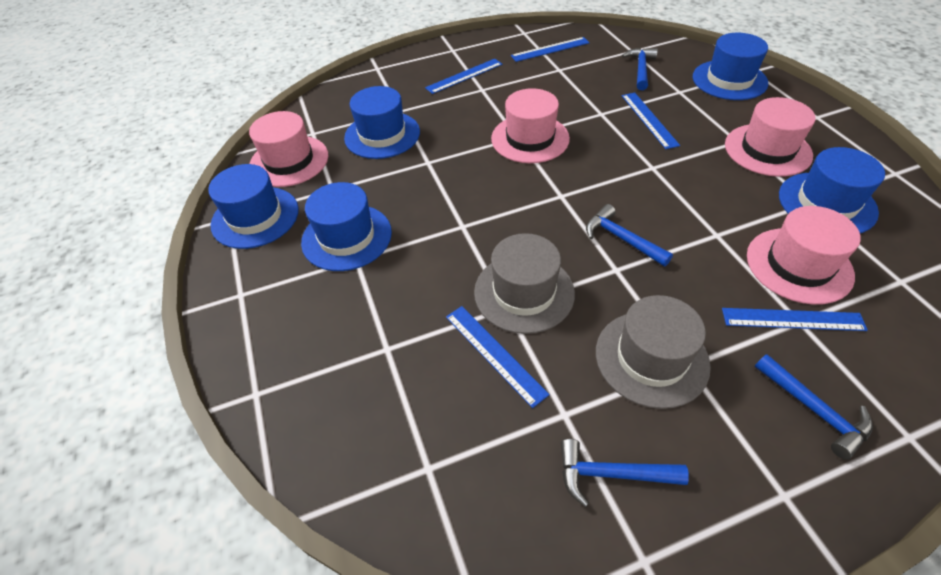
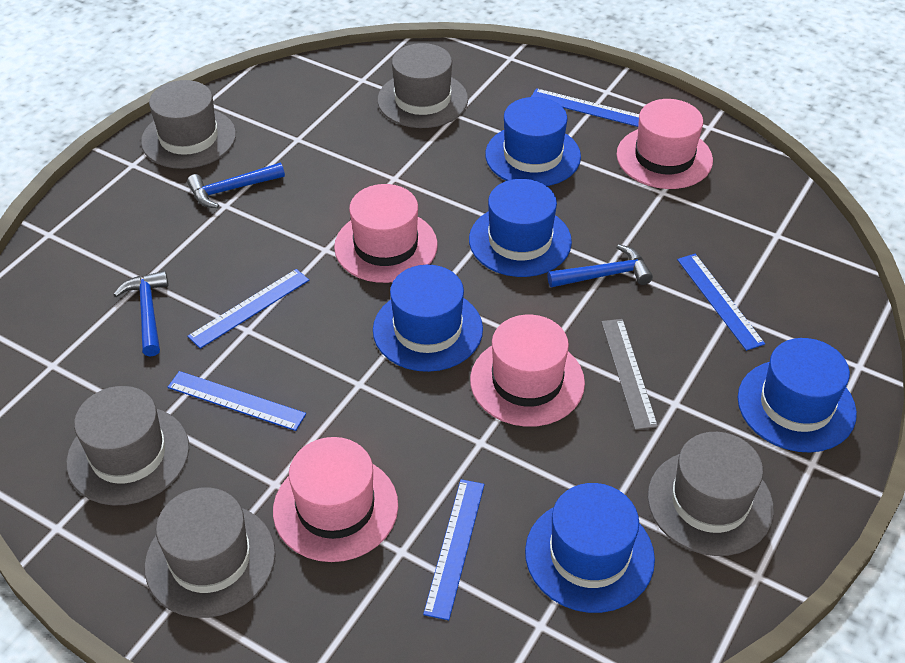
blue hammer: [560,439,689,507] [586,204,673,267] [622,48,658,90] [754,354,873,460] = 4 -> [113,271,169,357] [187,163,285,208] [547,244,653,288] = 3
grey hat: [474,233,575,334] [596,295,711,409] = 2 -> [66,386,189,505] [141,80,236,169] [144,487,276,618] [377,43,468,128] [648,432,774,556] = 5
grey ruler: none = 0 -> [601,319,658,430] = 1

